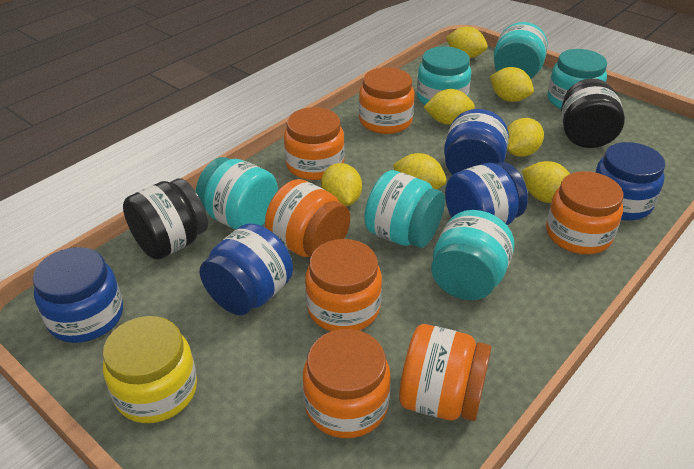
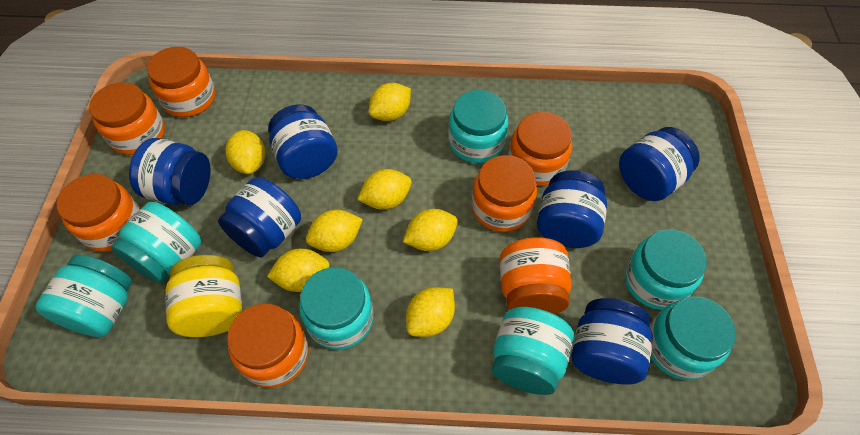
black jar: [123,178,208,260] [561,78,625,148] = 2 -> none = 0
blue jar: [33,247,123,343] [200,223,293,315] [444,109,509,175] [445,162,528,225] [595,142,665,220] = 5 -> [129,138,211,205] [218,178,301,257] [268,104,338,179] [537,170,607,248] [572,298,653,385] [619,127,700,201] = 6
turquoise jar: [196,157,278,230] [364,170,445,248] [417,46,471,105] [431,210,514,300] [494,22,548,79] [547,49,607,109] = 6 -> [35,255,132,337] [111,202,201,284] [299,267,373,350] [448,90,508,163] [492,307,574,395] [625,229,707,310] [649,296,736,380] = 7

